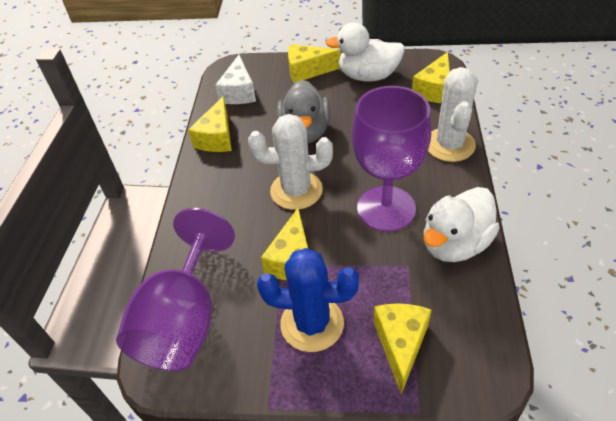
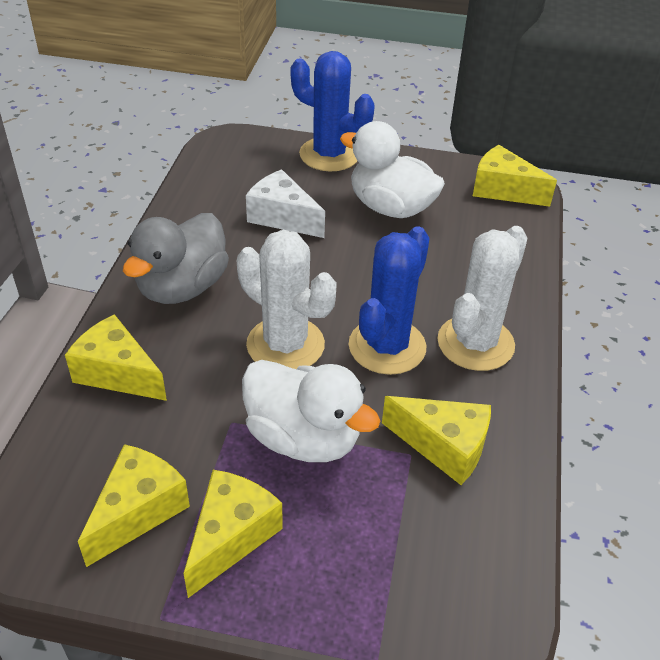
blue cactus: [257,248,359,352] = 1 -> [291,51,375,171] [349,226,430,375] = 2
purple goblet: [116,208,235,371] [352,86,431,232] = 2 -> none = 0

